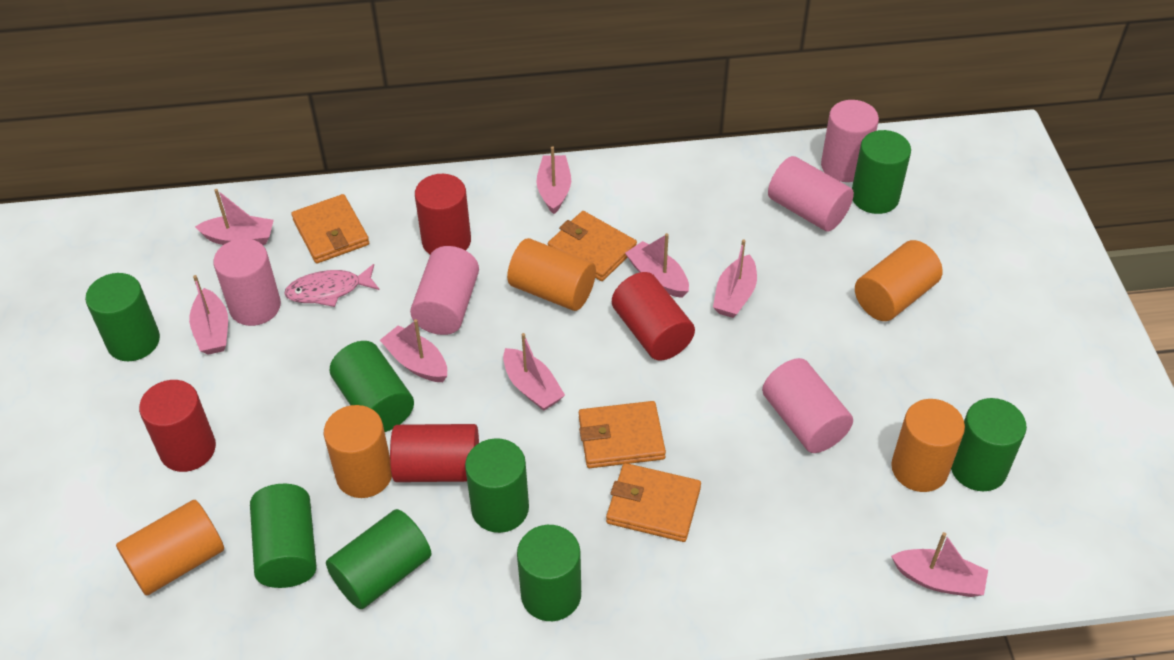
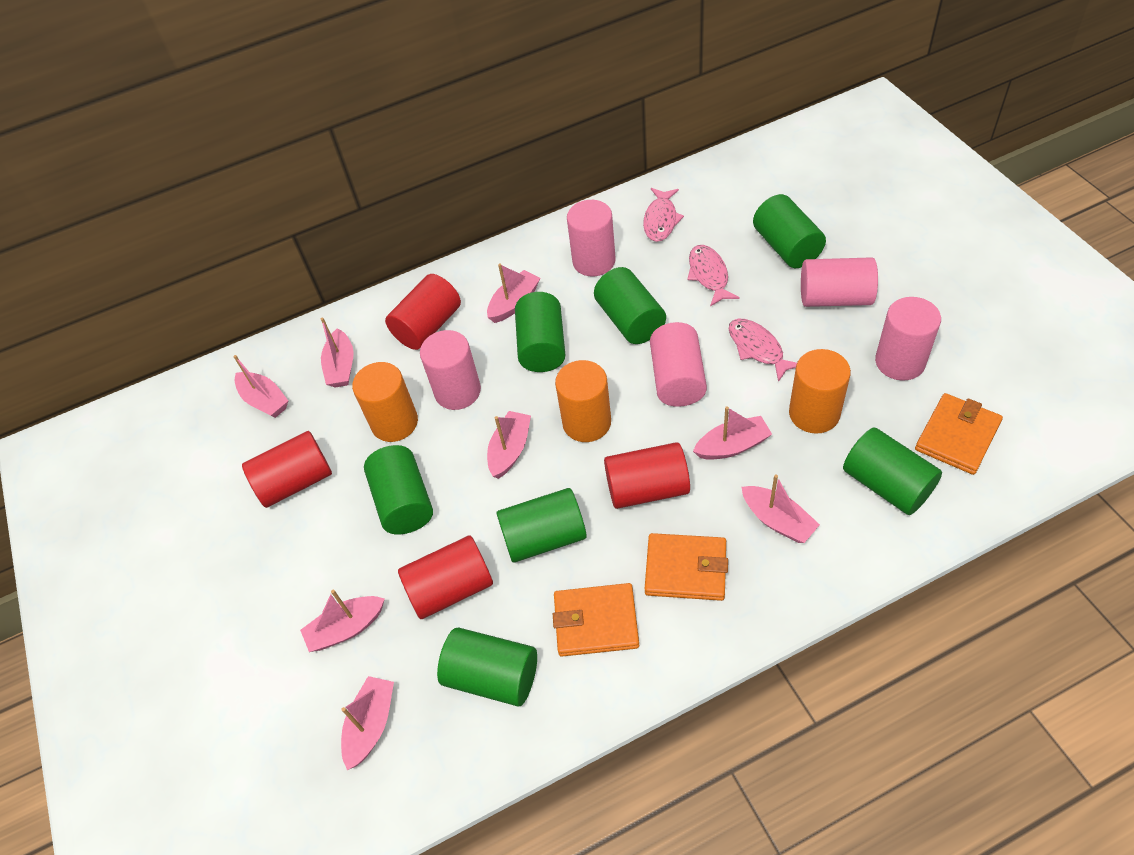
green cylinder: [85,273,160,361] [250,484,317,588] [326,509,431,609] [330,341,414,432] [465,438,529,533] [517,525,581,621] [852,130,911,214] [951,398,1027,491] = 8 -> [364,445,433,534] [437,628,537,707] [496,488,587,563] [515,292,565,372] [594,267,666,344] [753,194,826,268] [843,427,942,515] = 7
orange cylinder: [116,500,224,596] [324,405,392,498] [507,238,596,311] [855,240,943,321] [891,399,965,492] = 5 -> [352,362,418,442] [555,360,611,442] [789,349,851,434] = 3
orange wallet: [291,194,369,263] [548,211,637,281] [579,401,666,468] [606,463,701,542] = 4 -> [553,583,639,656] [645,533,728,601] [915,393,1003,475] = 3
pink fish: [284,264,380,307] = 1 -> [643,188,684,242] [687,245,740,307] [729,319,797,382] = 3

